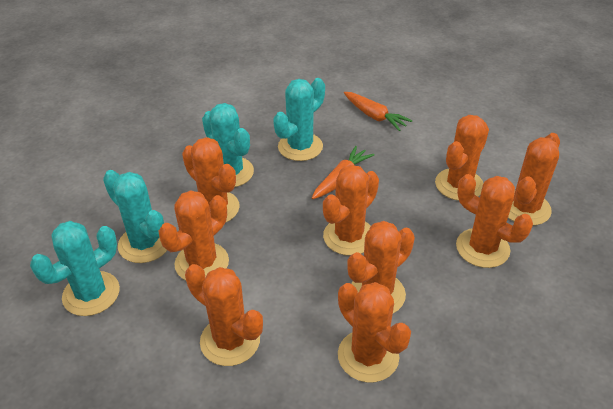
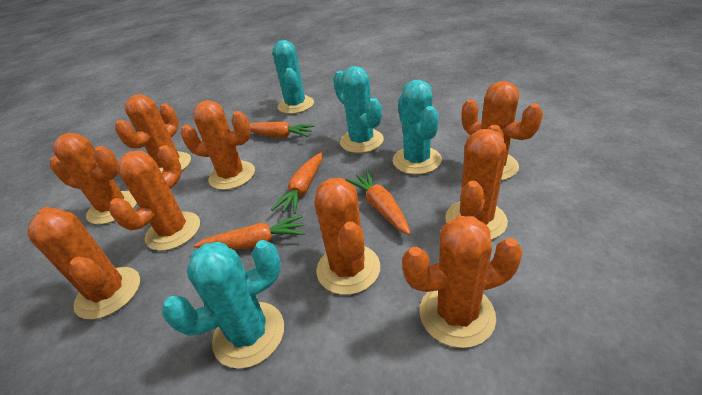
orange carrot: [312,146,374,199] [344,92,413,131] = 2 -> [194,215,305,249] [249,122,315,138] [271,153,322,214] [346,170,411,235] = 4

